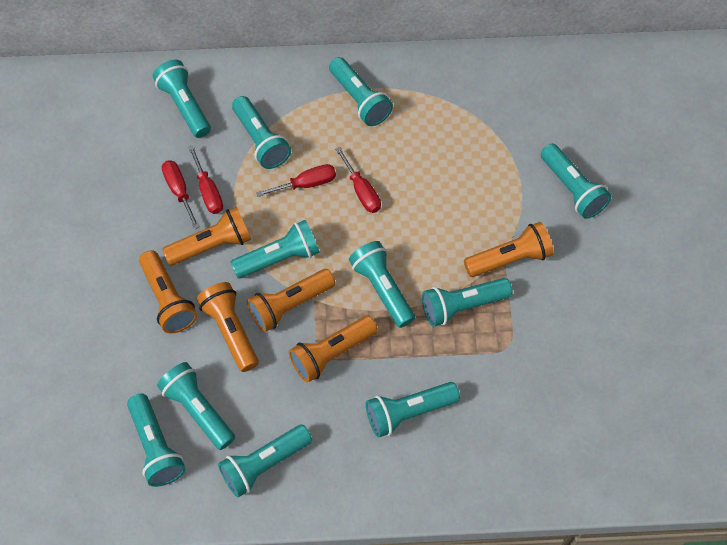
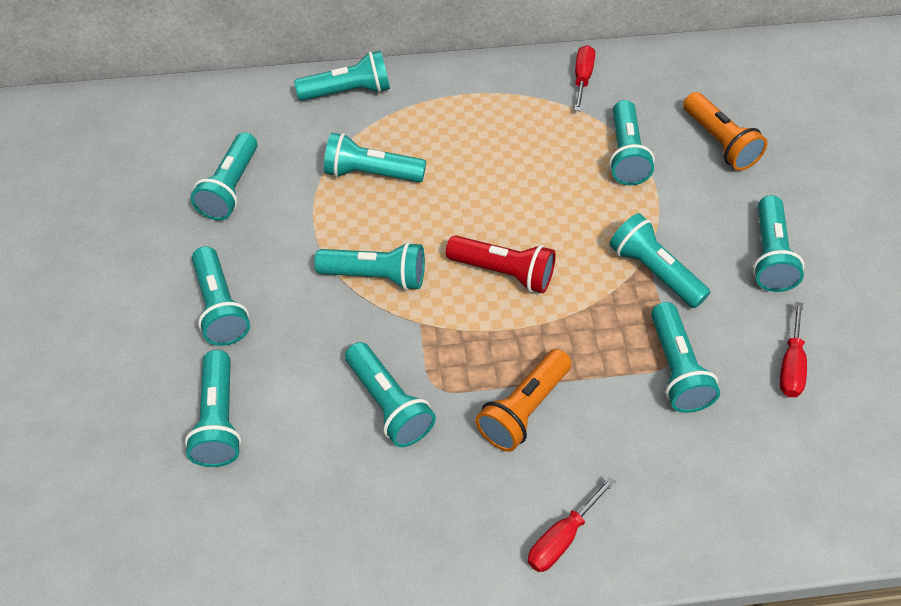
orange flashlight: [139,250,197,333] [162,207,251,266] [197,282,259,372] [247,269,335,332] [289,316,378,383] [464,222,554,277] = 6 -> [475,349,572,452] [683,92,768,171] = 2
red flashlight: none = 0 -> [446,235,556,293] = 1
red screwdriver: [162,160,200,229] [188,145,223,214] [256,164,336,197] [335,147,381,213] = 4 -> [528,477,615,572] [574,45,595,111] [780,302,807,397] = 3

